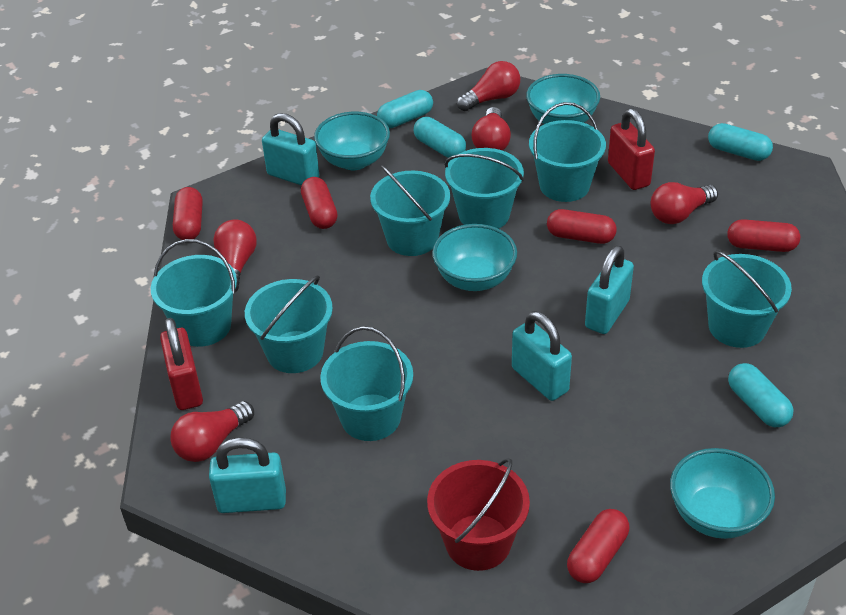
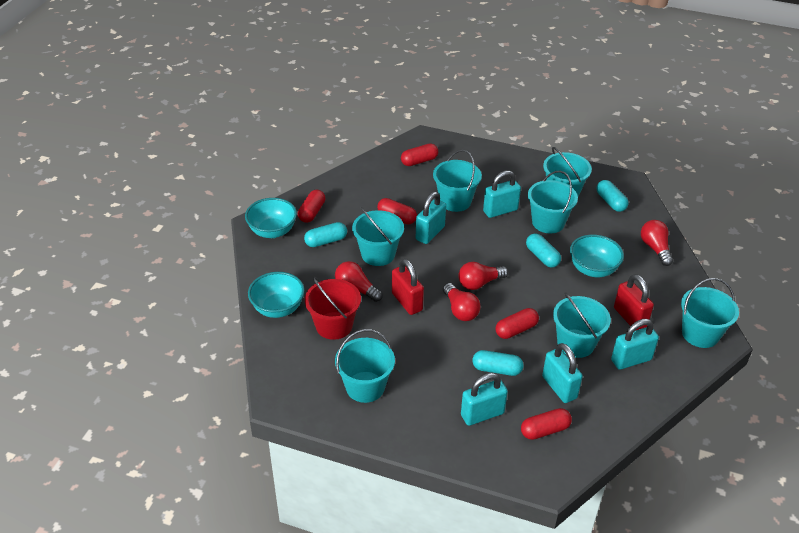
red light bulb: [170,401,254,462] [213,219,257,292] [457,61,520,111] [472,107,511,151] [651,182,718,224] = 5 -> [335,261,383,302] [443,283,481,321] [458,262,508,290] [641,220,673,266] = 4
turquoise bowl: [314,112,390,170] [432,224,517,291] [526,74,600,124] [670,448,775,539] = 4 -> [245,198,297,238] [248,272,305,318] [570,235,624,277] = 3
turquoise padlock: [209,437,286,513] [262,113,319,185] [512,311,572,401] [585,245,634,334] = 4 -> [416,192,446,244] [461,373,508,426] [483,170,521,218] [542,343,583,403] [611,319,659,370] = 5

